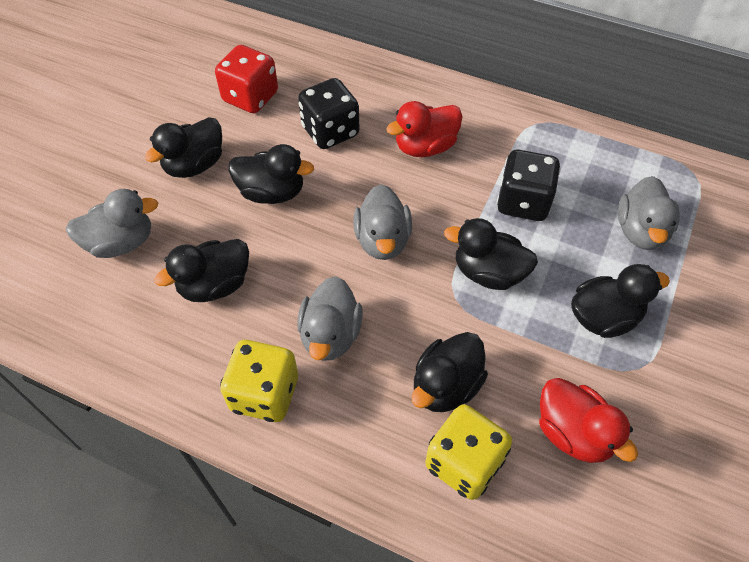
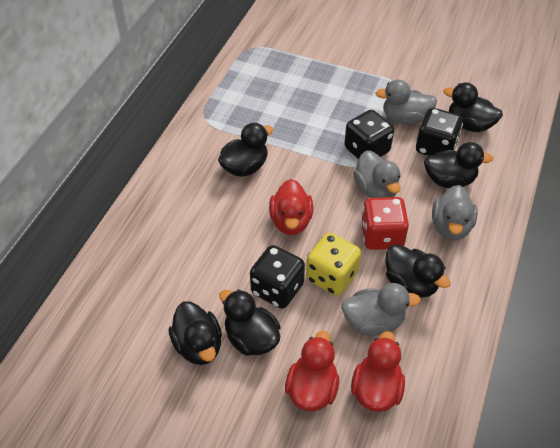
black dice: [298,78,360,149] [497,150,561,221] = 2 -> [250,245,305,309] [344,110,394,159] [416,108,463,156] = 3
red duck: [386,101,463,157] [539,378,638,463] = 2 -> [269,179,313,235] [285,331,339,411] [351,331,405,412] = 3
yellow dice: [220,340,298,422] [425,404,512,500] = 2 -> [306,233,361,296] = 1

